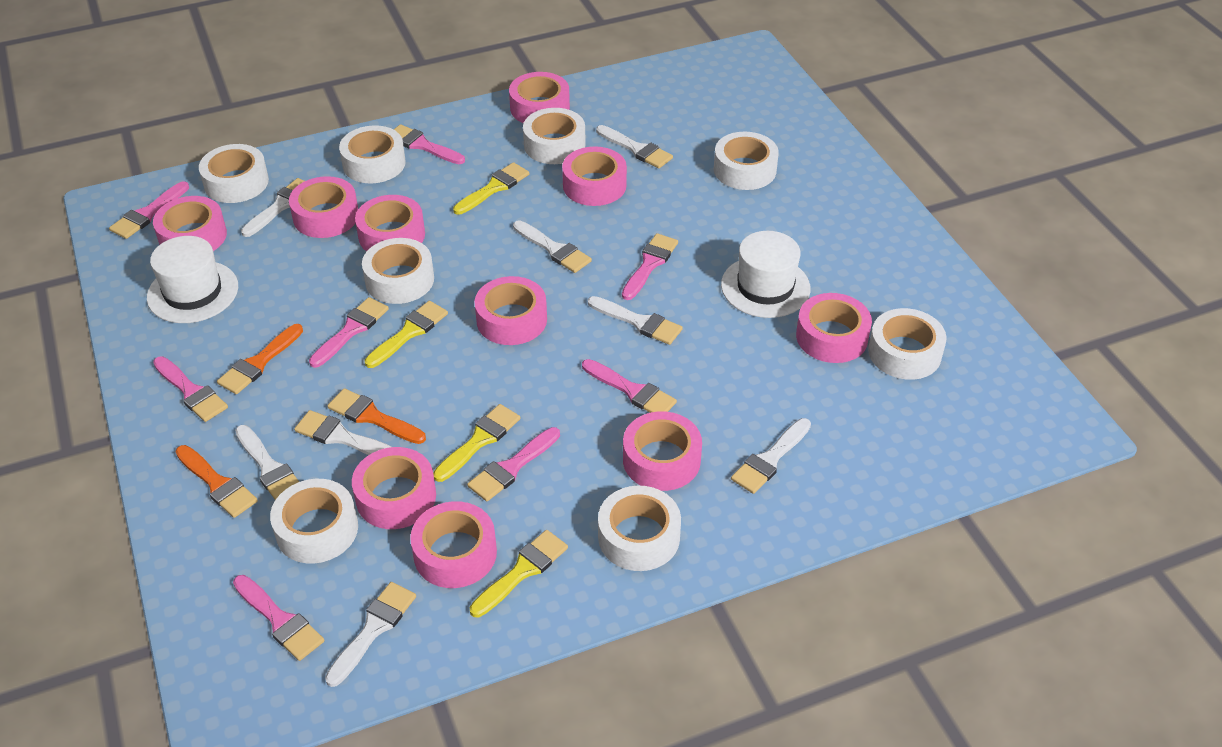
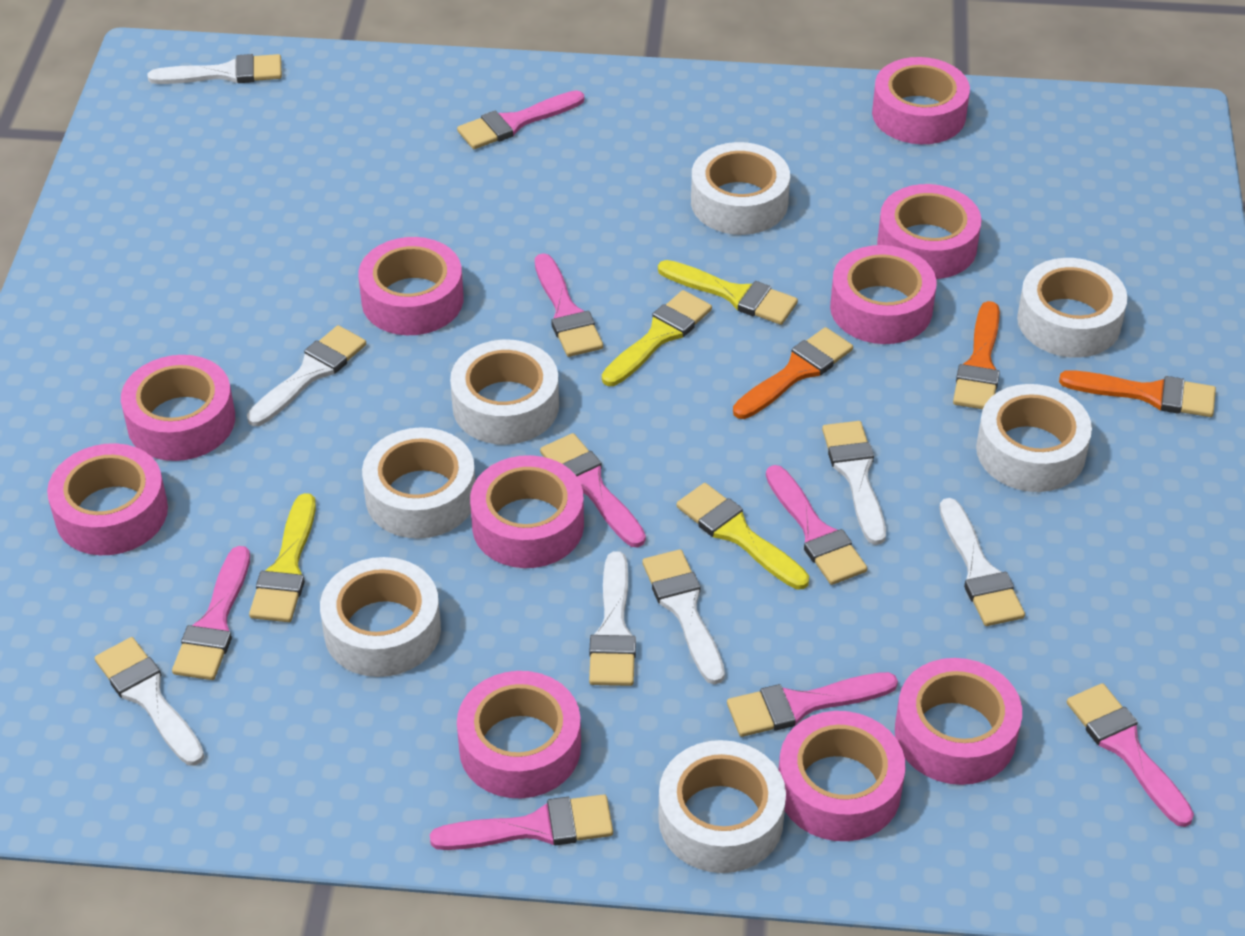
white brush: [235,425,299,500] [241,178,304,237] [294,410,392,455] [325,582,416,687] [513,220,592,273] [588,296,683,345] [596,125,673,169] [731,418,811,494] = 8 -> [95,637,204,766] [147,54,282,84] [247,325,366,426] [589,551,636,686] [642,549,725,685] [822,421,886,545] [939,498,1025,626] = 7
white hat: [147,236,238,323] [721,231,811,318] = 2 -> none = 0
white tape: [199,144,269,203] [270,479,358,564] [339,126,406,183] [362,238,434,304] [523,108,586,164] [598,486,681,571] [714,132,779,190] [868,308,947,380] = 8 -> [320,557,441,677] [362,427,475,539] [450,340,559,445] [658,740,786,873] [691,142,790,235] [976,384,1092,492] [1017,258,1127,358] = 7

